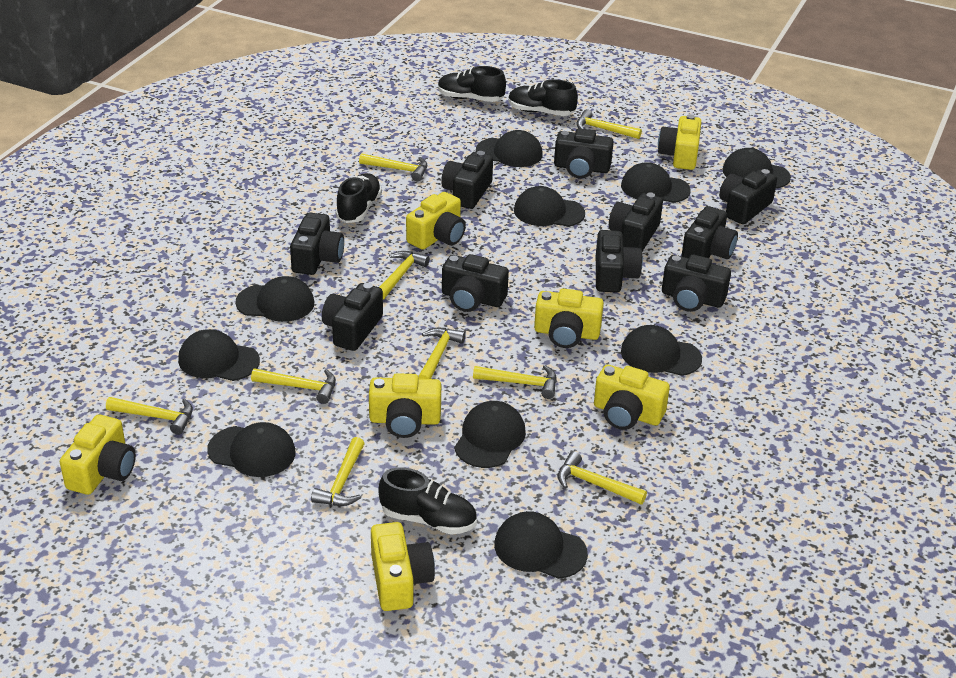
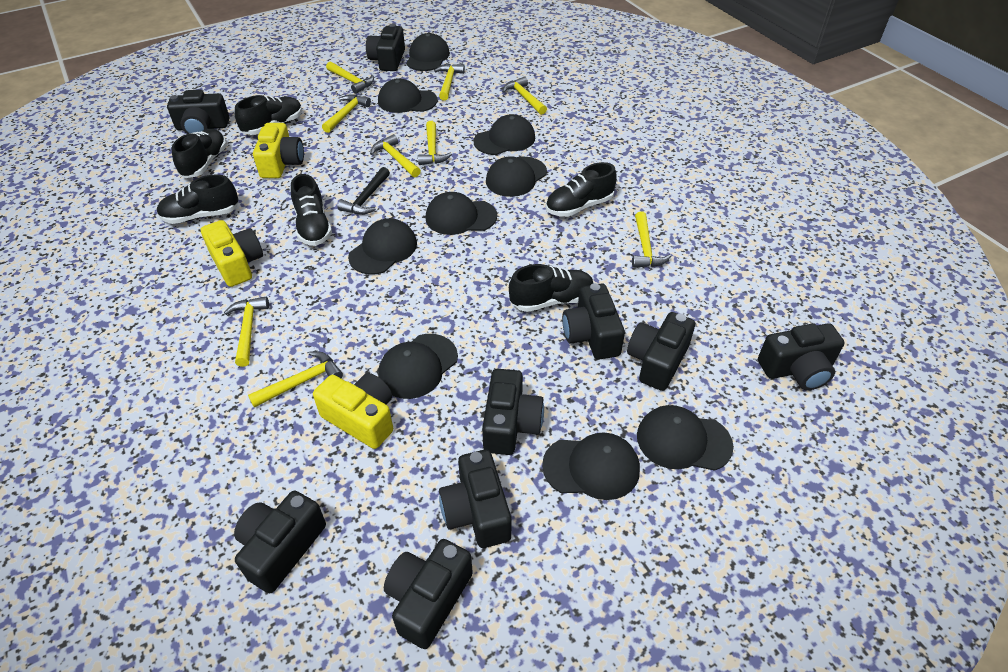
black camera: [290,212,344,275] [322,283,383,351] [441,151,493,209] [442,254,509,312] [554,128,614,179] [596,230,643,293] [609,192,663,251] [662,254,731,312] [681,206,738,259] [719,169,777,224] = 10 -> [167,90,229,134] [234,490,326,593] [366,23,405,71] [384,539,473,649] [439,450,511,548] [482,369,544,455] [562,283,625,360] [627,312,695,391] [758,323,845,390] = 9
black cap: [178,329,260,381] [207,422,296,477] [235,276,314,322] [454,401,526,468] [476,130,543,167] [494,511,588,579] [514,186,585,227] [621,162,691,203] [621,325,702,376] [722,148,791,189] = 10 -> [348,218,417,275] [378,78,438,113] [378,334,458,399] [406,33,450,71] [426,192,497,235] [474,114,535,155] [486,156,547,197] [542,432,640,500] [637,405,734,471] = 9
black hammer: none = 0 -> [337,167,390,215] = 1
black shoe: [336,173,382,223] [378,468,477,535] [438,66,506,102] [508,79,578,116] = 4 -> [157,175,239,224] [171,129,227,178] [235,95,303,135] [291,174,332,246] [509,264,594,312] [546,162,617,217] = 6
yellow camera: [60,414,136,495] [369,373,441,438] [371,522,435,611] [406,192,466,249] [534,289,604,348] [594,365,670,430] [658,114,701,170] = 7 -> [201,220,263,287] [253,123,304,178] [313,373,393,449] = 3

